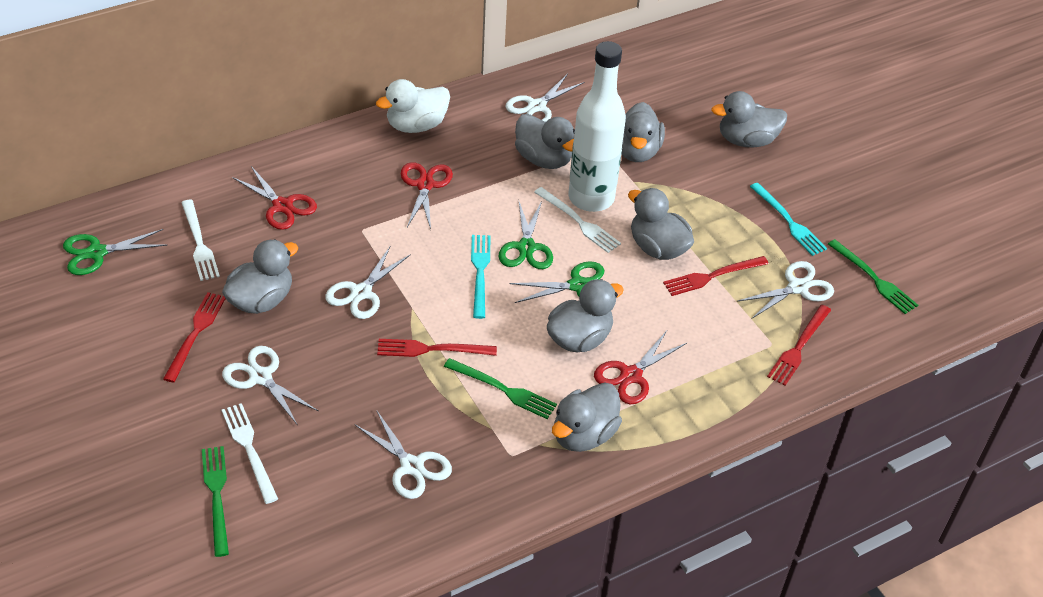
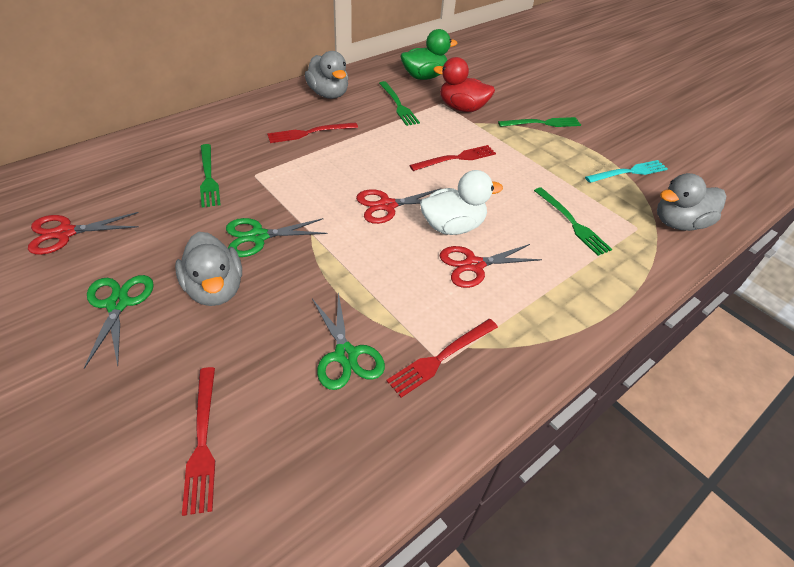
green duck: none = 0 -> [401,29,458,80] = 1
green fork: [202,446,229,557] [444,358,557,419] [828,239,918,314] = 3 -> [200,144,221,208] [379,81,420,126] [498,117,581,127] [534,187,612,256] = 4
grey duck: [222,239,298,314] [515,114,575,169] [547,279,624,353] [552,382,622,452] [622,102,665,162] [628,188,694,260] [711,91,787,147] = 7 -> [175,232,242,306] [305,51,349,99] [657,173,726,231] = 3
red duck: none = 0 -> [433,57,495,112] = 1
turquoise fork: [471,235,491,319] [750,183,827,256] = 2 -> [585,160,668,183] = 1
white bottle: [569,41,626,212] = 1 -> none = 0
white fork: [181,200,220,281] [222,403,278,504] [534,187,621,253] = 3 -> none = 0
white scissors: [222,346,318,424] [325,245,411,319] [355,410,452,499] [506,74,584,122] [737,261,834,318] = 5 -> none = 0

